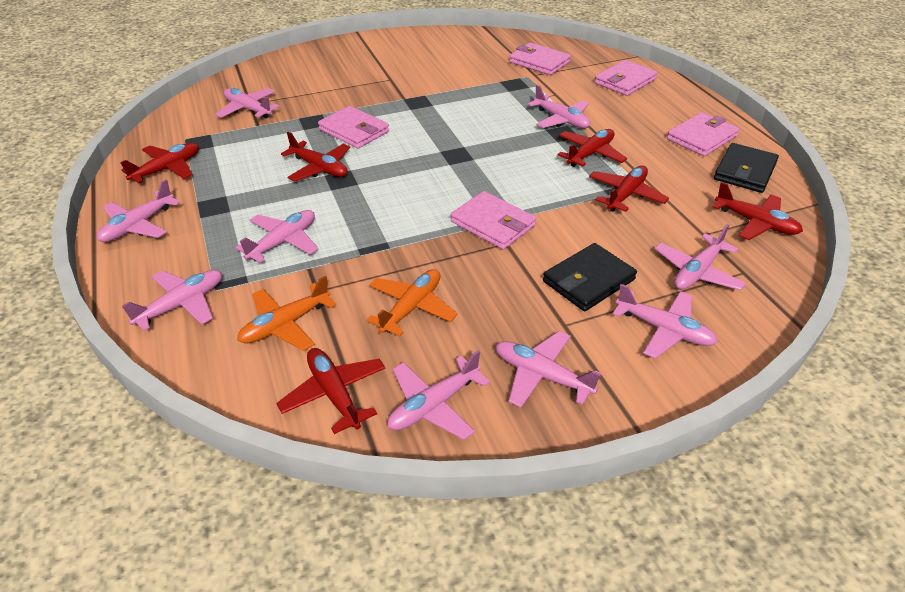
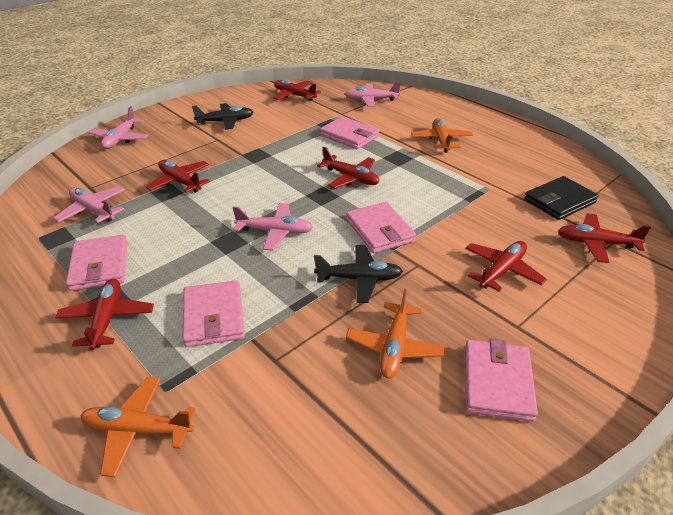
black plane: none = 0 -> [192,103,253,130] [314,245,403,303] = 2
black wallet: [543,243,637,311] [714,143,779,193] = 2 -> [524,176,599,220] = 1
orange plane: [237,276,336,351] [366,269,458,336] = 2 -> [81,376,195,477] [346,289,446,379] [411,118,473,153] = 3
pink plane: [97,180,180,242] [122,270,222,331] [215,88,280,119] [235,210,319,263] [388,350,490,440] [496,331,601,408] [528,85,590,128] [613,284,718,359] [655,224,746,290] = 9 -> [54,186,125,223] [89,106,149,149] [233,203,313,251] [345,82,401,107] = 4

